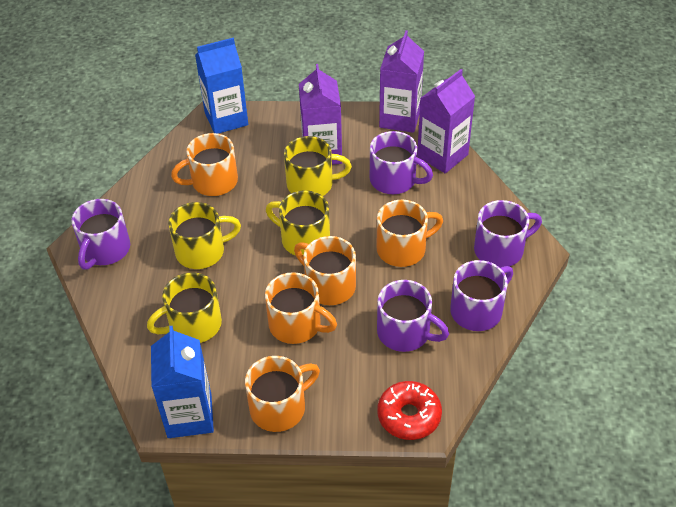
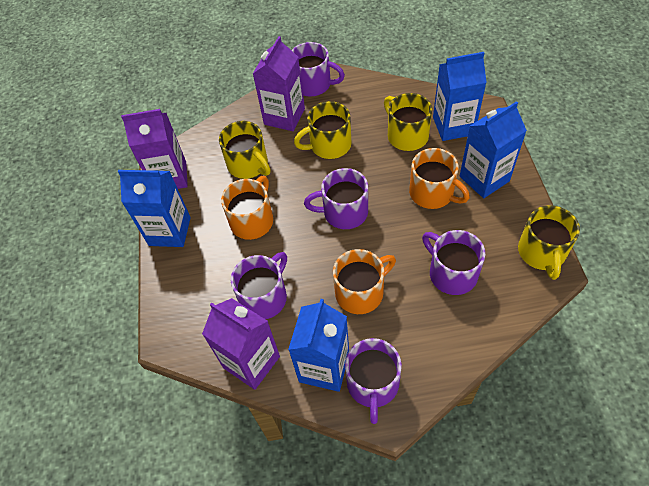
blue carton: [151,326,214,438] [195,38,248,134] = 2 -> [118,170,191,247] [288,299,349,392] [433,52,487,141] [460,101,527,198] = 4
orange mug: [171,133,238,196] [245,356,320,432] [265,272,337,344] [294,236,356,305] [377,200,443,267] = 5 -> [221,176,273,240] [333,249,396,314] [409,148,470,209] = 3
red donut: [377,381,442,440] = 1 -> none = 0

